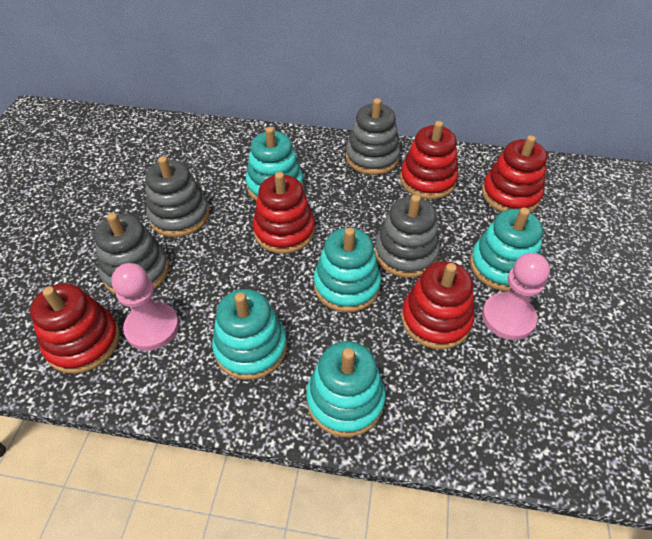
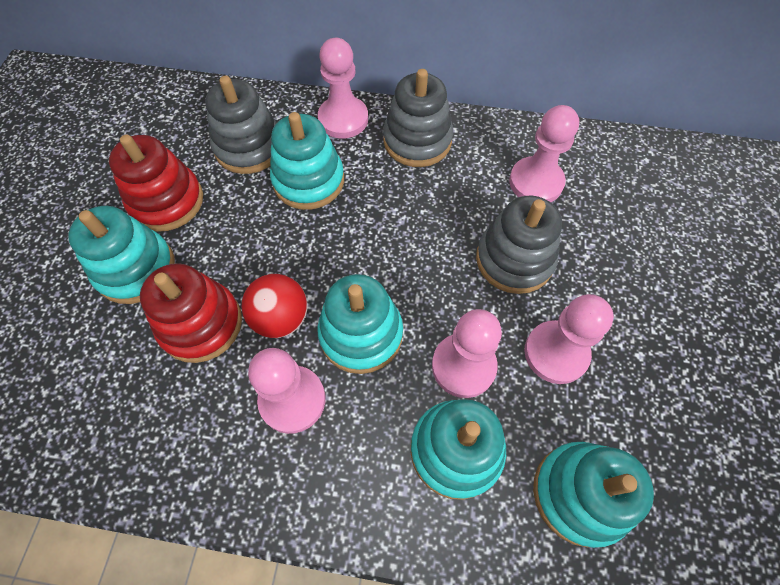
grey stacking toy: [94,213,169,294] [145,156,209,237] [346,98,401,175] [375,194,440,278] = 4 -> [206,76,277,174] [383,69,453,167] [476,196,562,294] = 3
pink pawn: [111,263,179,351] [482,253,550,340] = 2 -> [248,348,326,434] [318,38,368,139] [432,309,502,398] [509,105,579,202] [525,294,614,384] = 5
red ball: none = 0 -> [242,274,308,338] = 1
red stacking toy: [30,283,120,374] [253,172,315,254] [400,121,458,199] [401,261,474,350] [482,135,547,212] = 5 -> [109,134,203,232] [140,263,242,363] = 2

